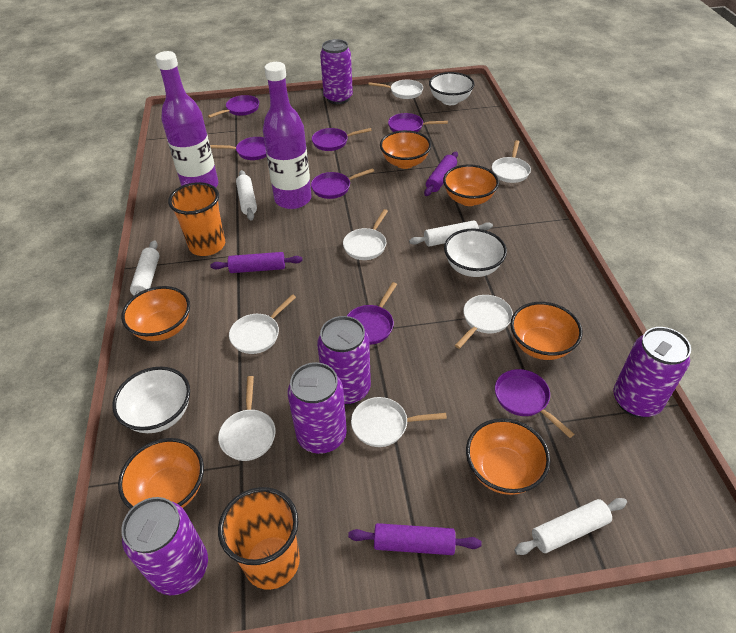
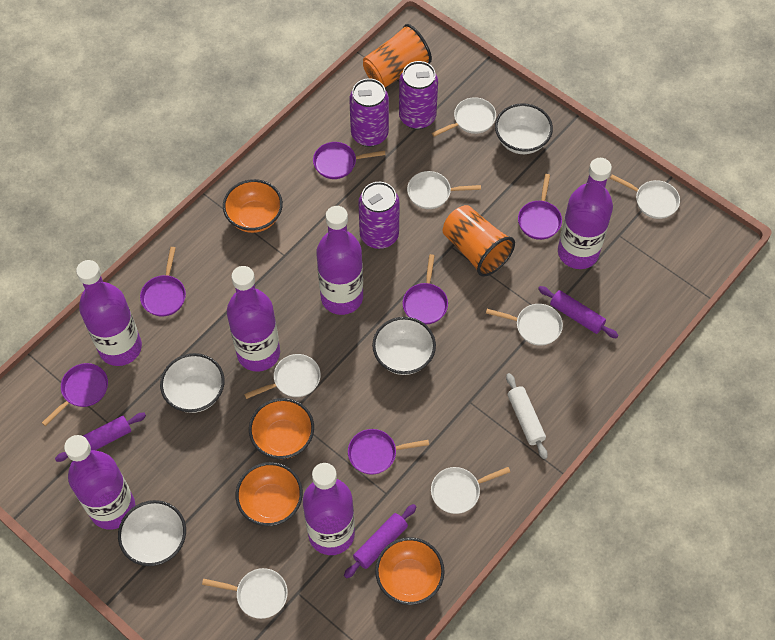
orange bowl: [118,438,204,510] [121,286,190,341] [380,130,431,169] [443,164,499,206] [466,418,550,495] [510,302,583,360] = 6 -> [223,179,283,233] [236,462,303,526] [249,398,314,459] [375,537,445,605] = 4
purple bottle: [155,51,218,188] [263,62,311,209] = 2 -> [64,435,135,530] [76,260,142,366] [227,266,280,372] [303,463,355,555] [316,206,363,315] [558,158,613,269] = 6
purple can: [121,497,208,595] [287,362,347,454] [317,316,371,405] [320,39,353,104] [613,327,691,418] = 5 -> [349,79,389,147] [358,182,400,249] [399,61,438,129] = 3
purple pan: [208,95,259,118] [210,137,267,160] [311,168,374,199] [312,128,372,151] [347,282,397,345] [388,113,448,132] [495,369,574,438] = 7 -> [42,363,108,426] [140,247,186,316] [313,142,386,179] [348,429,429,475] [403,254,448,325] [518,174,562,240] = 6
white bowl: [112,367,190,433] [429,72,475,105] [444,228,507,277] = 3 -> [118,500,186,566] [160,353,225,413] [372,317,436,375] [495,103,553,154] = 4
white rolling pin: [130,240,160,296] [236,170,257,221] [409,220,493,247] [514,498,627,555] = 4 -> [506,373,548,459] = 1

